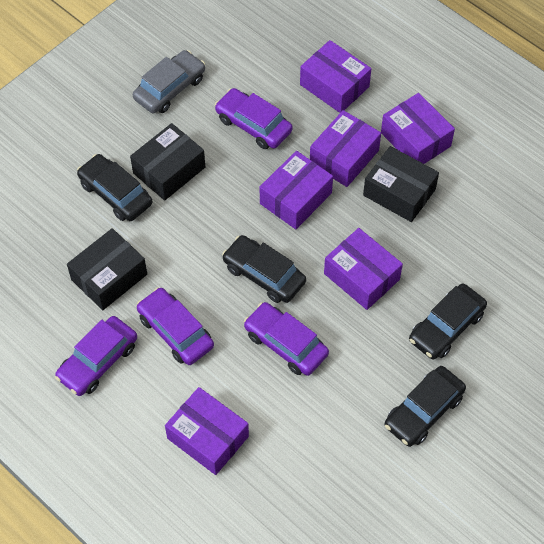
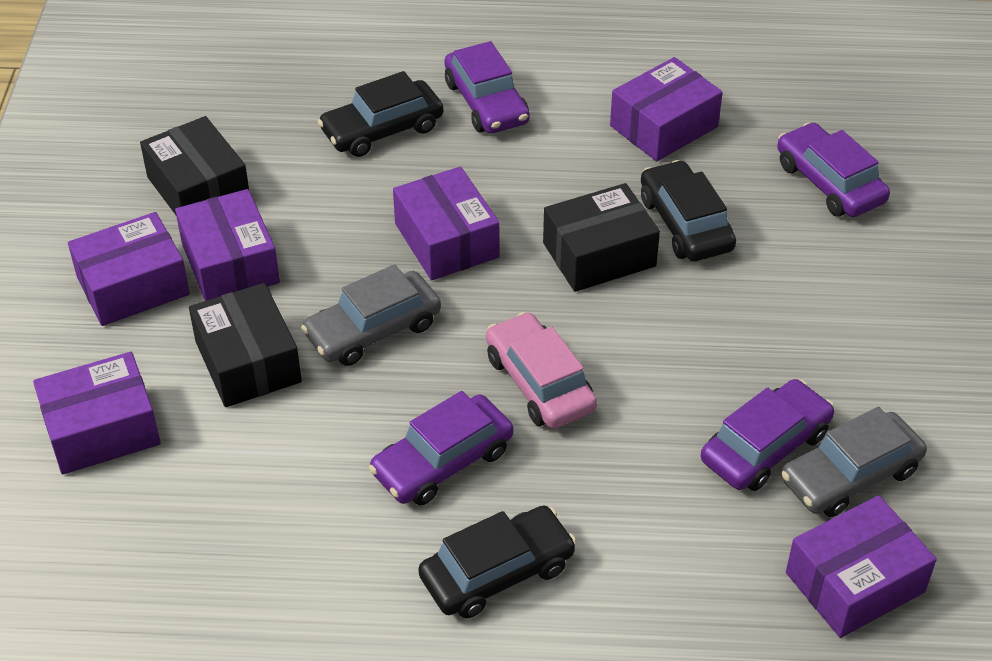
black car: [77,154,152,221] [222,235,306,303] [385,366,466,447] [409,284,487,360] = 4 -> [318,71,443,157] [418,506,577,618] [641,160,736,261] = 3
grey car: [133,50,205,113] = 1 -> [301,264,441,366] [781,407,927,517] = 2
pink car: none = 0 -> [486,312,597,429] = 1

